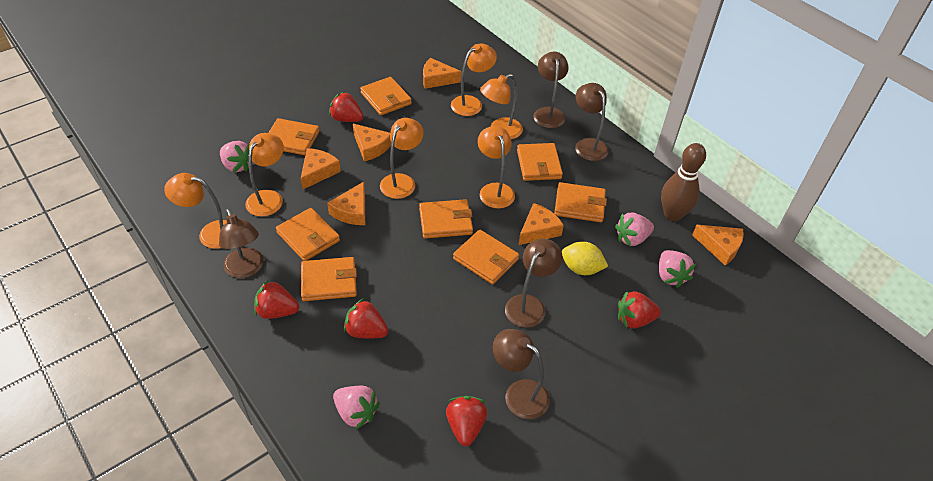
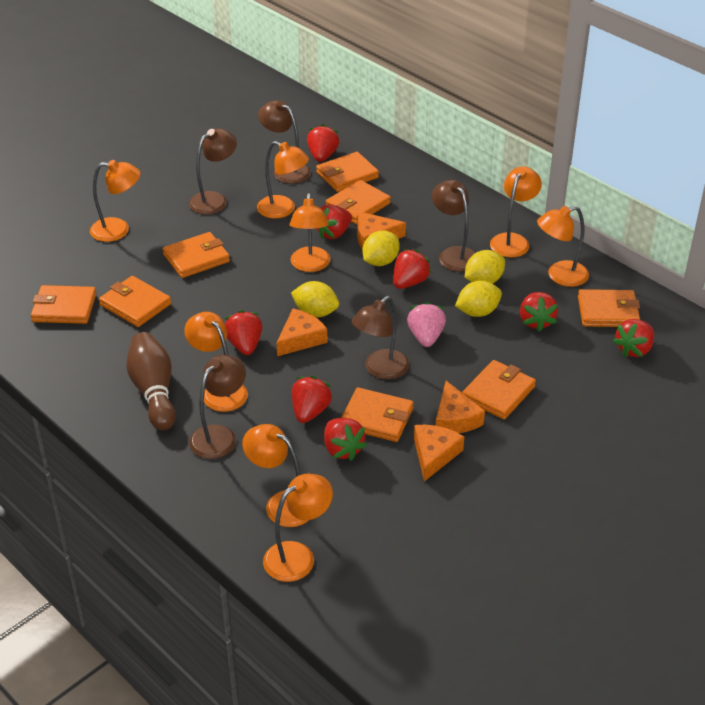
orange cheese: [301,148,341,189] [327,182,365,225] [353,124,391,161] [423,58,462,89] [518,203,564,245] [692,225,744,266] = 6 -> [277,309,327,356] [357,212,406,249] [414,425,464,481] [436,381,485,433] = 4
orange lamp: [164,173,227,249] [246,133,284,216] [380,118,424,199] [451,44,497,116] [478,126,515,209] [480,74,523,139] = 6 -> [90,160,140,242] [184,312,248,412] [242,424,309,527] [257,141,309,219] [263,474,333,582] [290,193,331,272] [490,166,542,258] [537,206,589,287] = 8
pink strawberry: [220,141,249,172] [333,386,380,429] [615,213,654,247] [659,250,696,288] = 4 -> [407,302,446,347] = 1
red strawberry: [254,280,299,319] [329,92,363,122] [344,299,388,339] [446,396,487,446] [618,291,661,329] = 5 -> [224,310,262,355] [292,376,333,423] [307,124,339,162] [317,204,352,239] [324,418,367,461] [393,249,432,289] [520,292,558,332] [613,319,654,357] = 8
yellow lemon: [562,241,608,275] = 1 -> [291,281,339,317] [362,231,400,266] [455,280,502,317] [465,250,505,284] = 4

